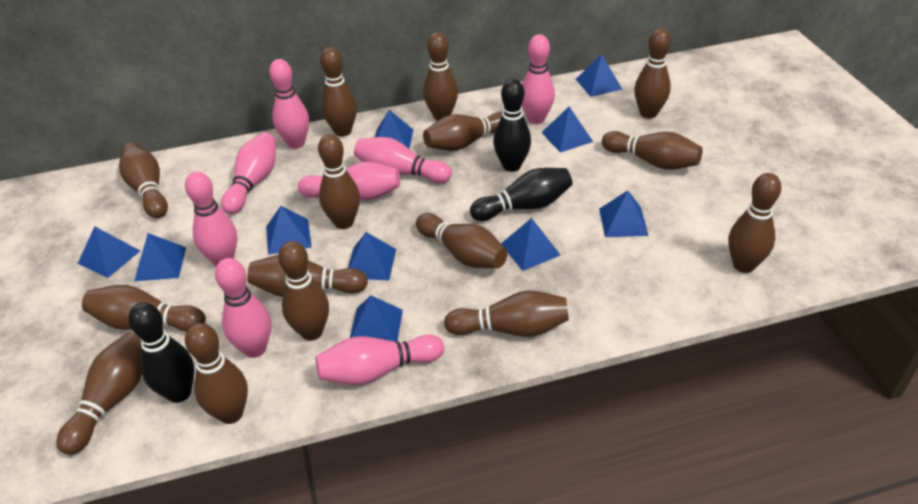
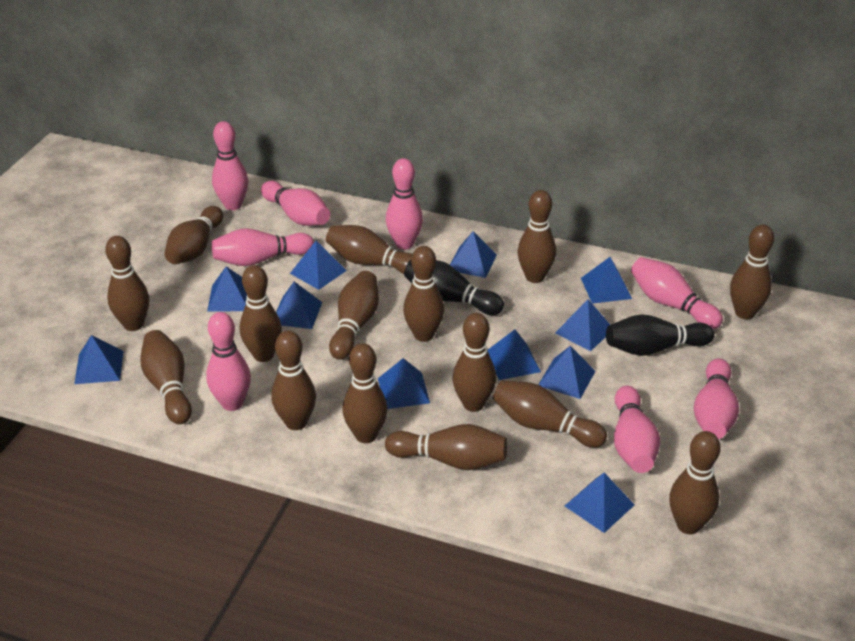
black bowling pin: [128,302,195,403] [470,168,572,221] [493,79,531,172] = 3 -> [404,260,504,315] [606,314,714,356] = 2
blue pyramid: [78,226,140,278] [134,233,186,281] [266,206,311,255] [348,232,396,281] [350,296,403,342] [375,110,413,149] [501,218,560,271] [541,107,593,153] [576,54,622,97] [599,190,648,237] = 10 -> [74,335,123,384] [207,266,247,312] [276,282,322,329] [290,241,347,290] [378,358,430,409] [450,231,497,278] [488,330,541,380] [538,346,596,399] [555,299,610,351] [565,473,634,533] [581,257,632,304] = 11

